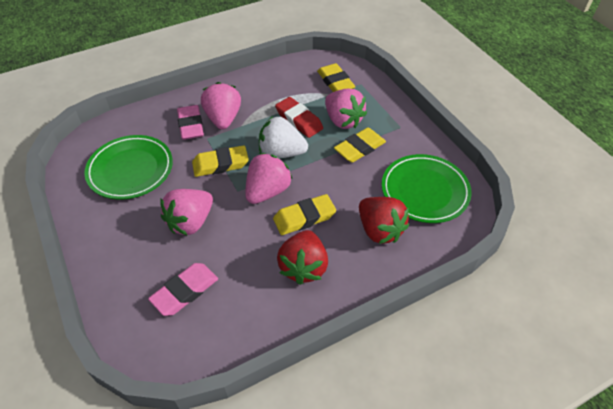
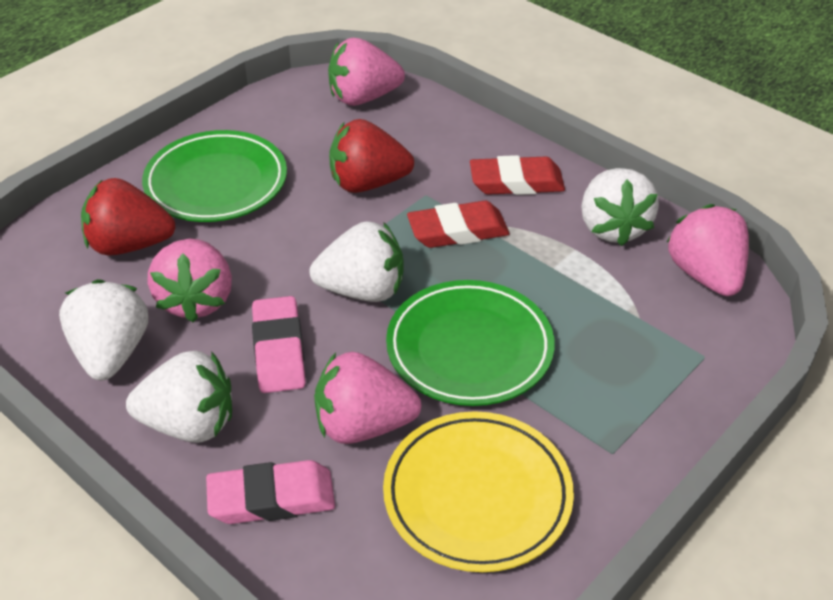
red eraser: [275,97,323,138] = 1 -> [407,200,509,248] [470,155,565,195] = 2
white strawberry: [259,116,308,158] = 1 -> [59,279,148,380] [126,351,232,443] [309,221,404,302] [581,168,659,246] = 4
yellow eraser: [192,145,249,177] [273,194,336,235] [317,63,355,92] [334,128,386,162] = 4 -> none = 0
yellow plate: none = 0 -> [383,411,574,572] = 1

